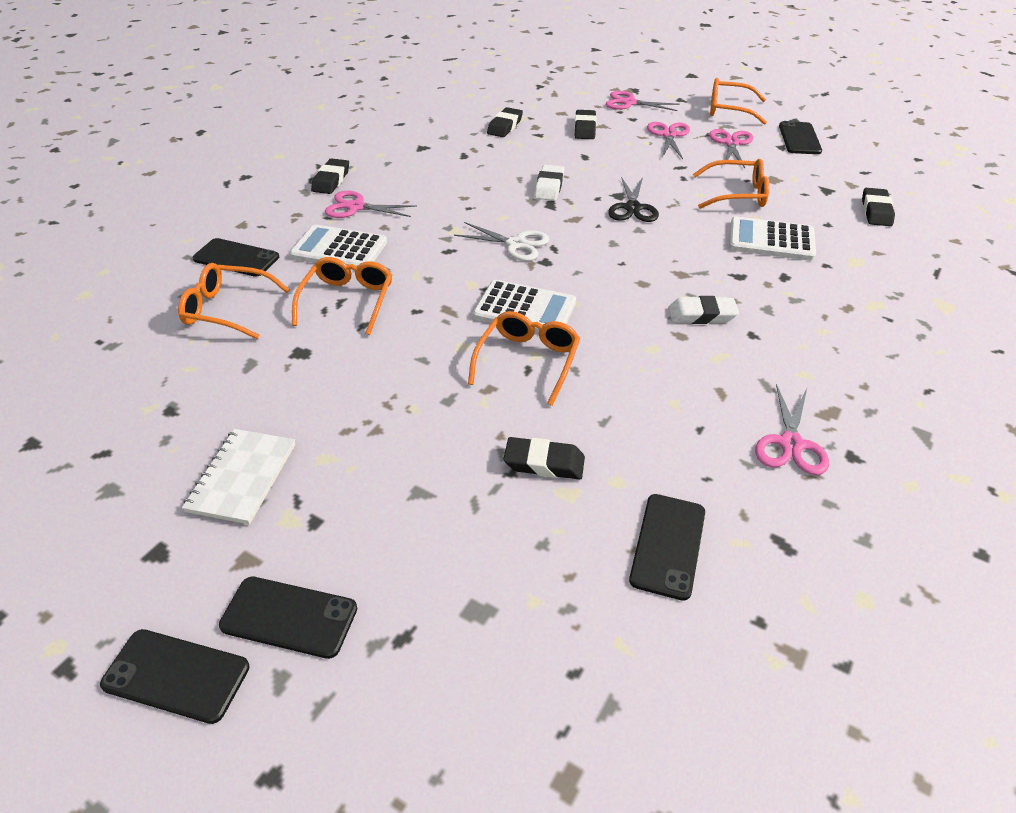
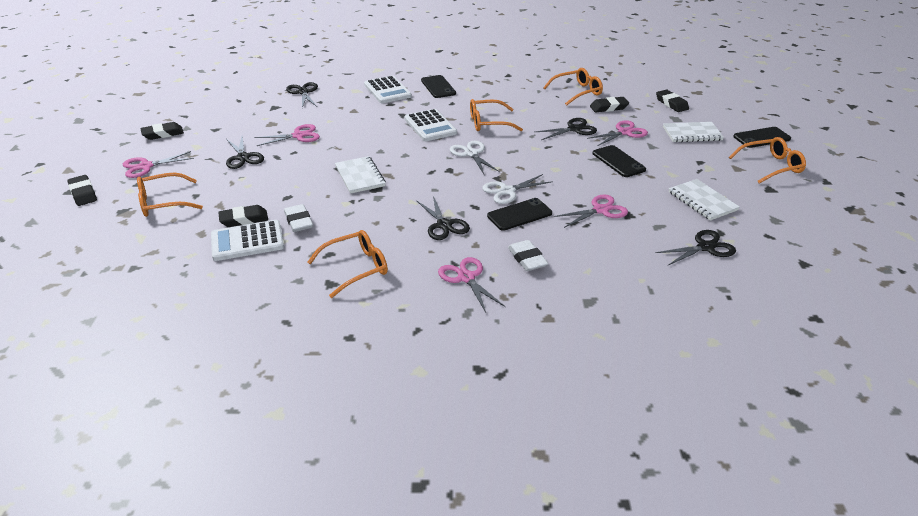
black phone: [100,629,250,724] [193,238,279,277] [219,577,357,659] [629,494,705,601] [779,121,822,154] = 5 -> [421,75,456,98] [487,198,552,231] [593,145,646,177] [733,127,791,148] = 4
black scissors: [608,177,659,222] = 1 -> [226,137,264,169] [286,82,318,108] [416,196,470,240] [535,118,597,140] [656,230,736,265] = 5
white notebook: [182,429,296,525] = 1 -> [335,156,386,194] [663,122,724,142] [669,179,740,221] = 3
white scissors: [454,222,549,261] = 1 -> [450,141,500,174] [482,174,553,204] = 2

